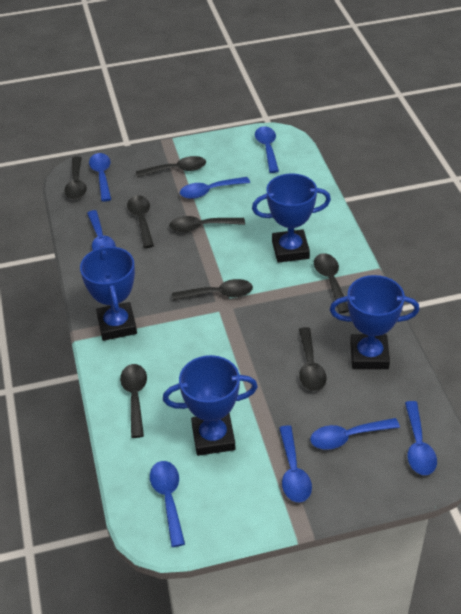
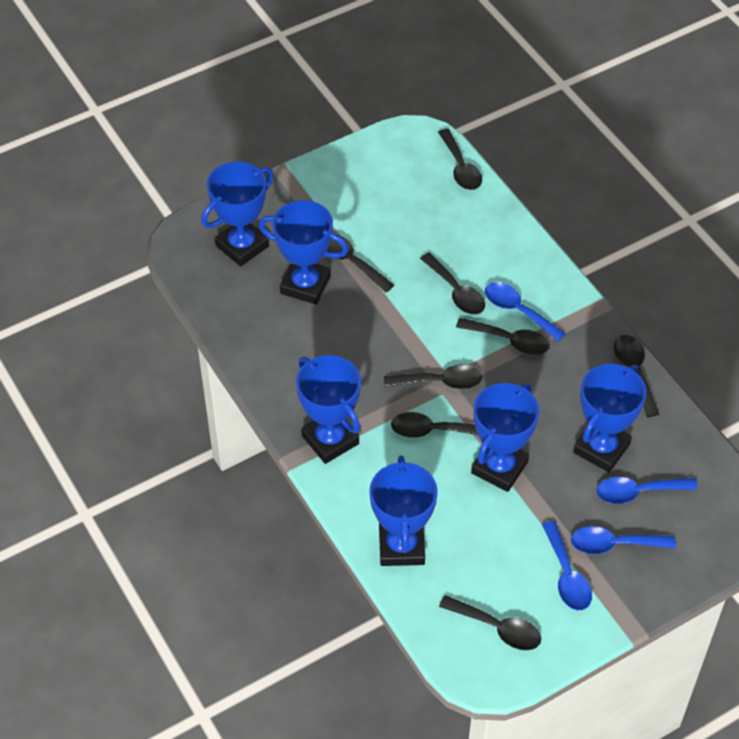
blue spoon: [87,210,116,250] [89,153,111,202] [150,461,185,547] [180,177,250,199] [255,126,279,173] [279,425,312,502] [310,418,400,450] [405,401,437,475] = 8 -> [485,282,566,342] [542,521,592,610] [571,526,676,554] [596,477,698,504] = 4
blue trophy: [80,246,137,341] [163,355,258,456] [252,173,331,263] [330,275,419,369] = 4 -> [201,162,274,267] [259,200,348,304] [296,355,361,464] [369,455,438,566] [471,383,539,492] [573,364,646,472] = 6

